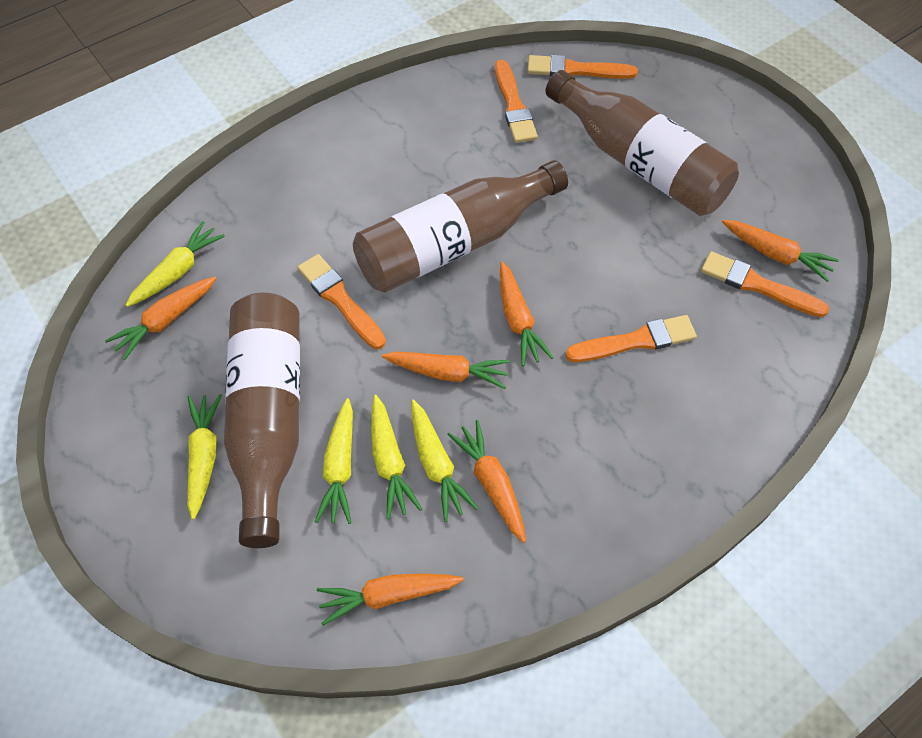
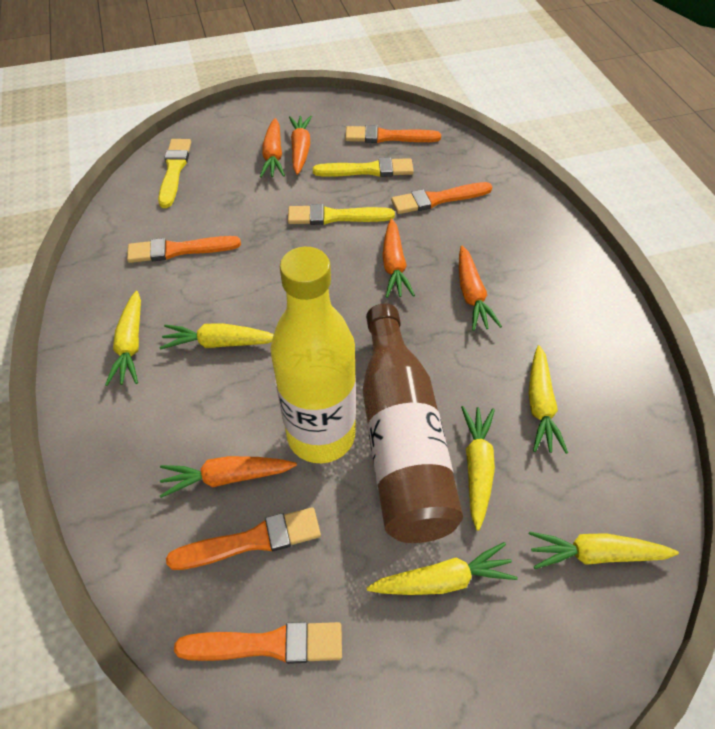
brown bottle: [224,293,300,548] [353,160,568,293] [545,70,739,216] = 3 -> [363,303,463,543] = 1
orange carrot: [105,276,217,361] [317,574,464,626] [382,351,510,389] [447,420,526,543] [500,262,554,366] [722,220,839,282] = 6 -> [160,456,297,498] [260,118,285,178] [289,116,312,175] [382,219,415,298] [459,246,502,331] = 5
yellow bottle: none = 0 -> [270,247,356,463] = 1
yellow brush: none = 0 -> [158,139,191,208] [288,204,395,225] [313,157,414,177] = 3
yellow carrot: [126,221,225,307] [187,394,222,520] [315,398,353,524] [371,395,422,519] [412,400,478,522] = 5 -> [105,291,141,386] [160,323,274,350] [366,542,518,595] [461,406,495,531] [529,345,568,454] [529,531,679,569] = 6

